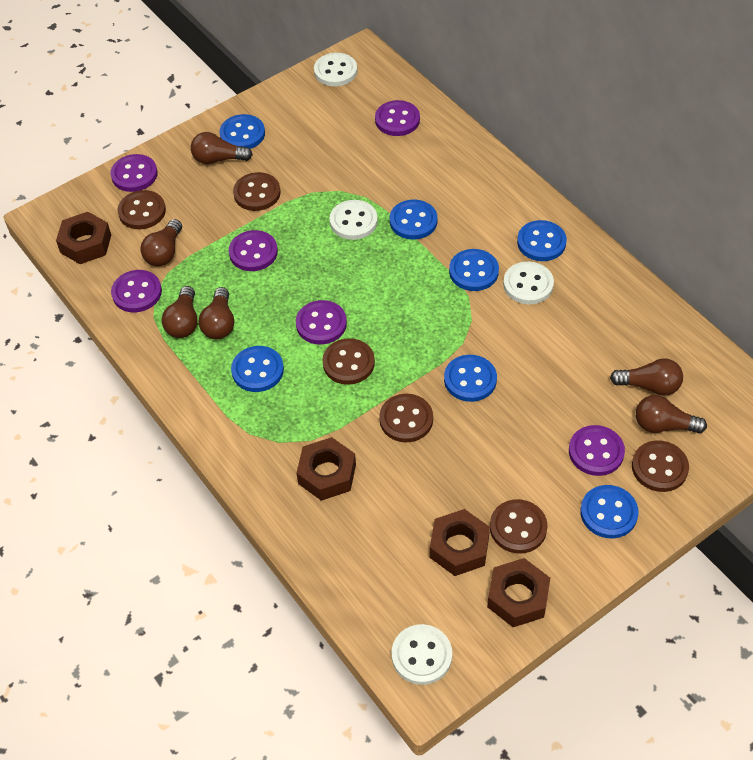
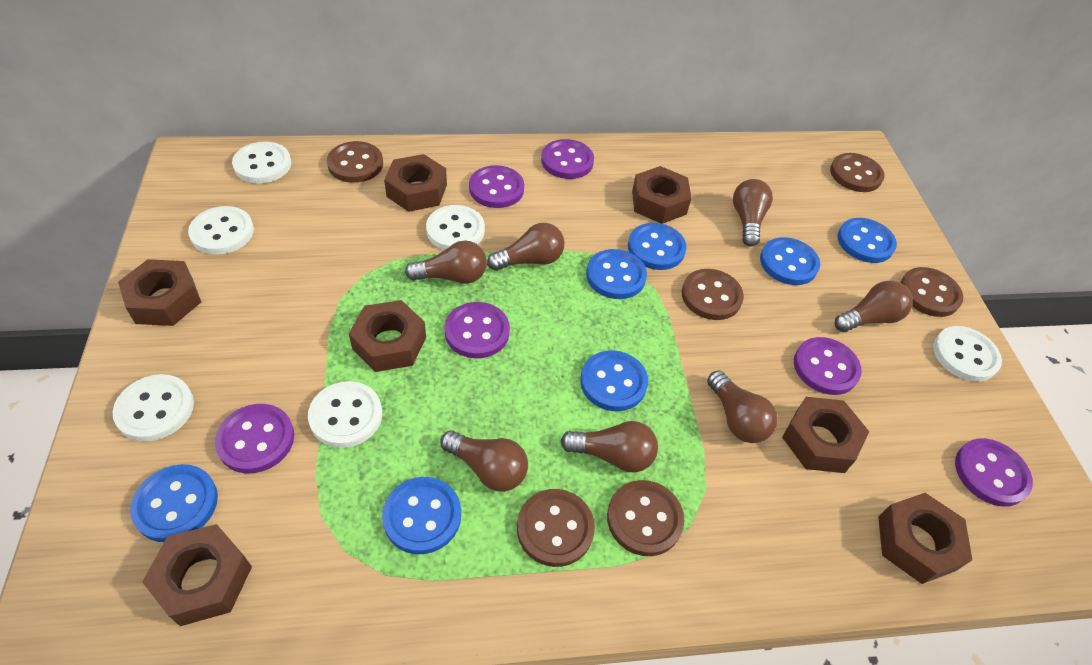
brown light bulb: [141,219,182,266] [162,286,198,338] [191,132,253,164] [199,287,234,339] [610,358,683,396] [636,395,707,434] = 6 -> [405,240,487,284] [440,430,528,492] [487,223,564,271] [561,421,658,472] [707,370,778,443] [733,179,773,246] [835,280,913,332] = 7
brown nut: [56,212,111,264] [296,437,356,501] [430,509,490,576] [487,558,550,627] = 4 -> [118,259,201,326] [142,524,252,626] [349,300,426,372] [384,154,447,212] [632,166,692,224] [782,397,869,473] [878,493,972,584] = 7
white button: [314,53,357,86] [330,200,378,240] [392,624,452,685] [503,262,554,304] = 4 -> [113,374,194,442] [188,206,254,255] [232,141,291,183] [308,381,382,448] [426,205,485,250] [933,326,1002,382] = 6

